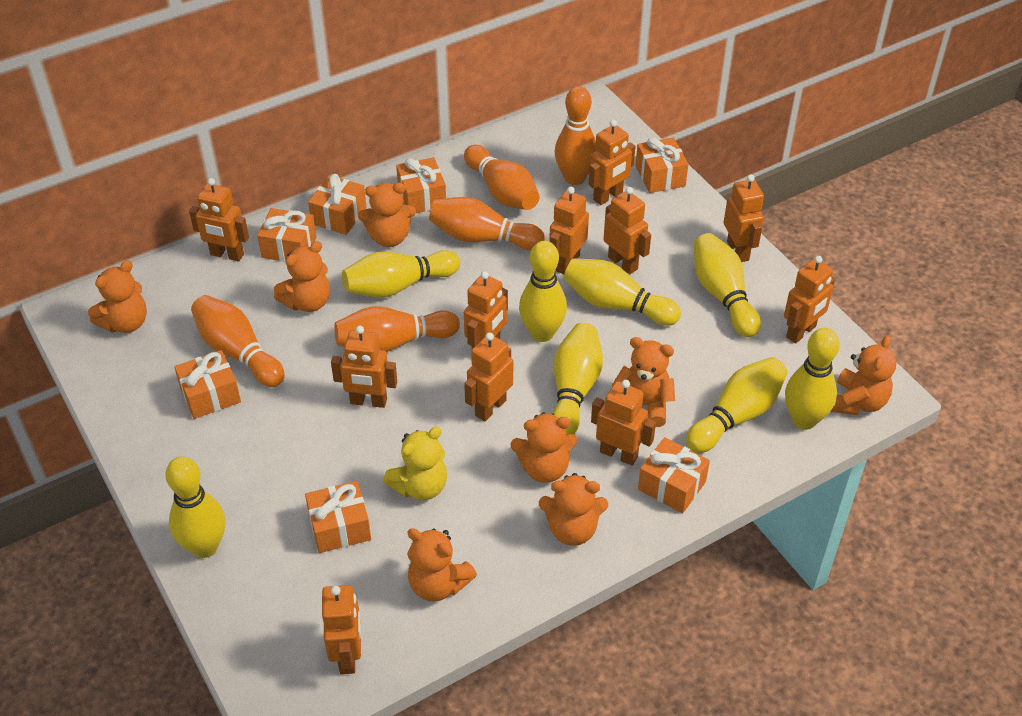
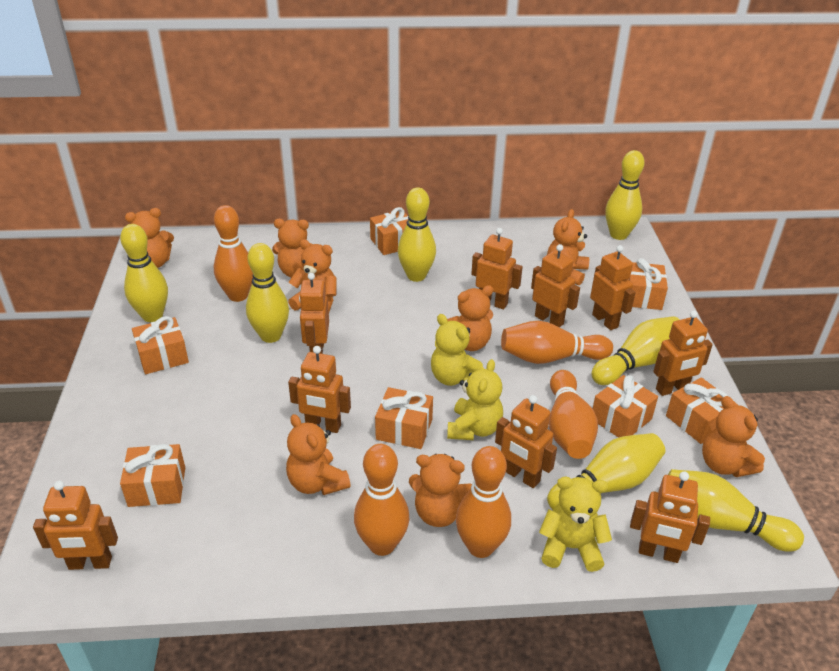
orange robot: [189,178,249,262] [322,585,361,674] [331,326,397,408] [464,271,508,349] [464,332,513,421] [549,187,589,274] [589,120,635,205] [591,380,656,466] [603,187,651,274] [724,174,764,262] [784,256,835,343] = 11 -> [33,481,118,570] [288,346,351,433] [299,273,329,354] [471,228,523,309] [495,395,557,488] [531,244,580,327] [590,245,636,330] [630,471,710,563] [653,310,713,396] = 9
yellow bowling pin: [165,456,225,558] [342,250,460,298] [519,241,567,342] [553,323,603,435] [564,258,681,326] [686,357,787,453] [694,233,761,337] [785,328,840,430] = 8 -> [120,224,168,322] [246,243,289,343] [398,187,436,282] [547,433,665,510] [591,316,680,385] [605,150,645,240] [668,469,804,552] = 7
yellow teddy bear: [383,427,447,500] = 1 -> [431,314,484,386] [447,359,503,440] [539,477,612,572] = 3

